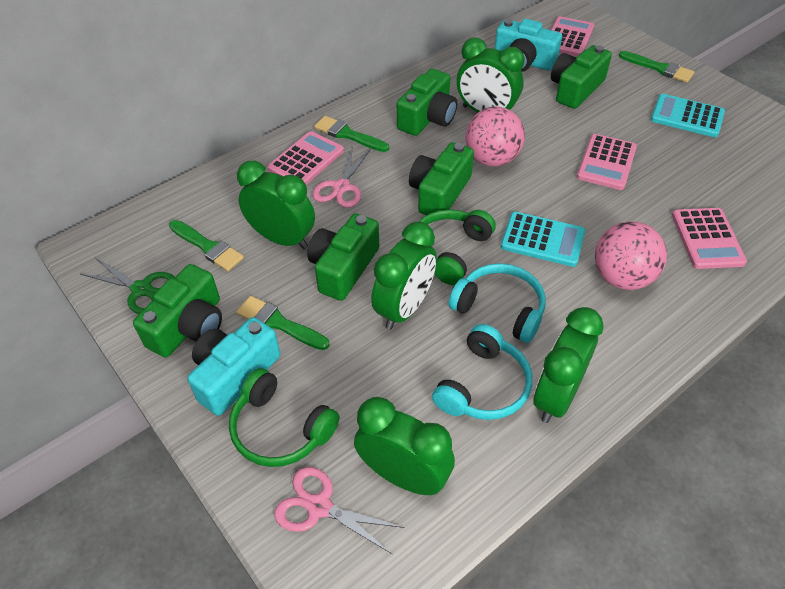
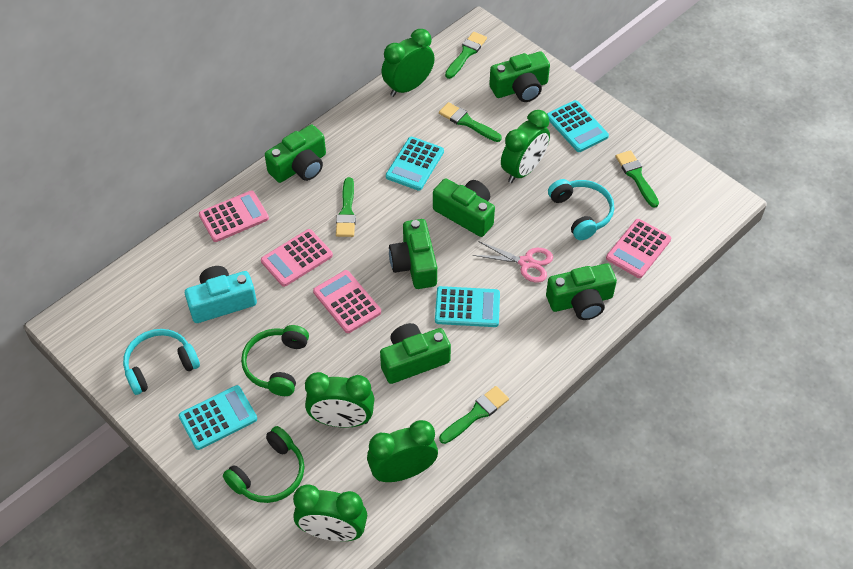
green brush: [169,220,244,271] [236,296,330,350] [314,116,389,152] [619,51,695,83] = 4 -> [336,177,356,237] [439,102,502,142] [439,386,509,444] [445,32,487,79] [616,150,659,208] = 5
green camera: [133,264,222,357] [307,213,379,301] [397,69,457,136] [409,142,474,215] [551,45,612,109] = 5 -> [265,125,326,183] [380,323,451,384] [389,219,437,289] [433,178,495,237] [489,51,550,102] [546,263,617,320] = 6
green scissors: [81,258,175,314] = 1 -> none = 0
pink ball: [465,106,525,166] [595,221,667,290] = 2 -> none = 0
pink scissors: [274,467,405,555] [312,146,371,208] = 2 -> [473,241,553,282] = 1
turquoise calculator: [501,212,585,267] [651,94,725,137] = 2 -> [179,385,257,450] [386,137,444,191] [435,286,500,327] [547,100,609,152] = 4
turquoise camera: [188,317,280,416] [495,19,562,72] = 2 -> [185,266,257,323] = 1

